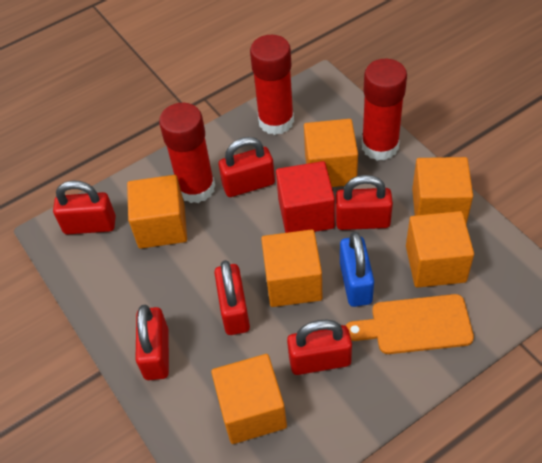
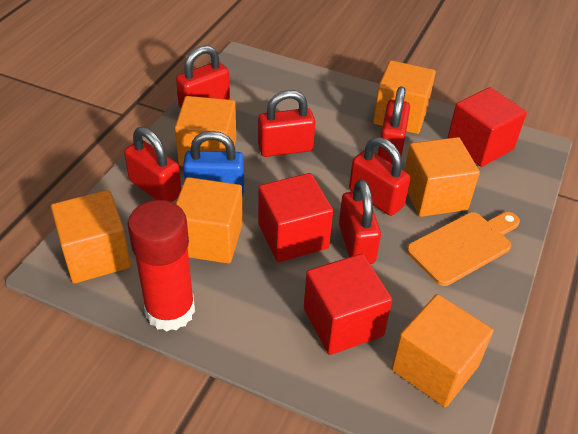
red cube: [276,161,335,233] = 1 -> [258,173,333,262] [304,254,392,355] [448,87,527,167] = 3
red glue stick: [159,103,215,203] [250,35,294,135] [362,59,407,161] = 3 -> [128,200,195,331] = 1

